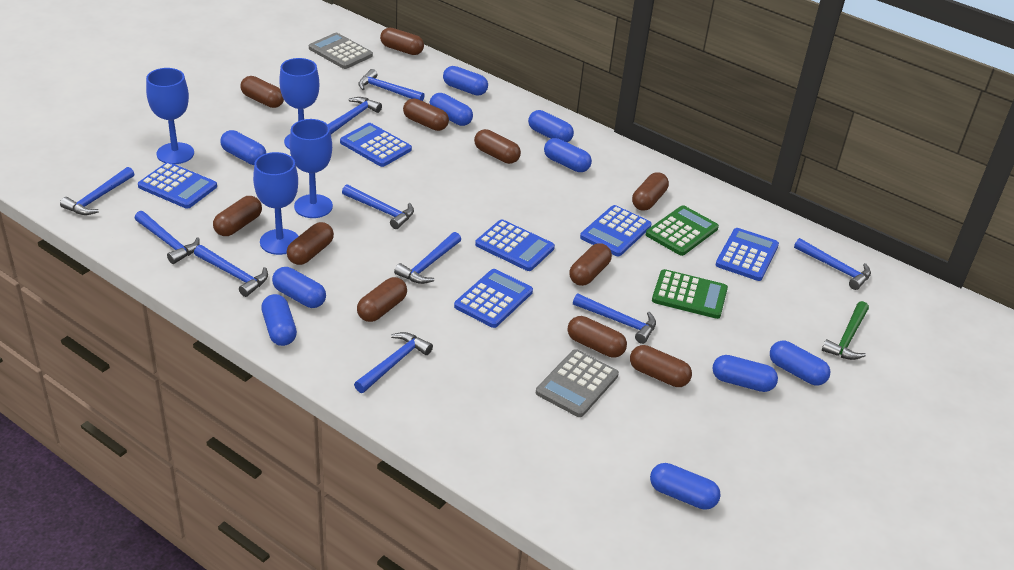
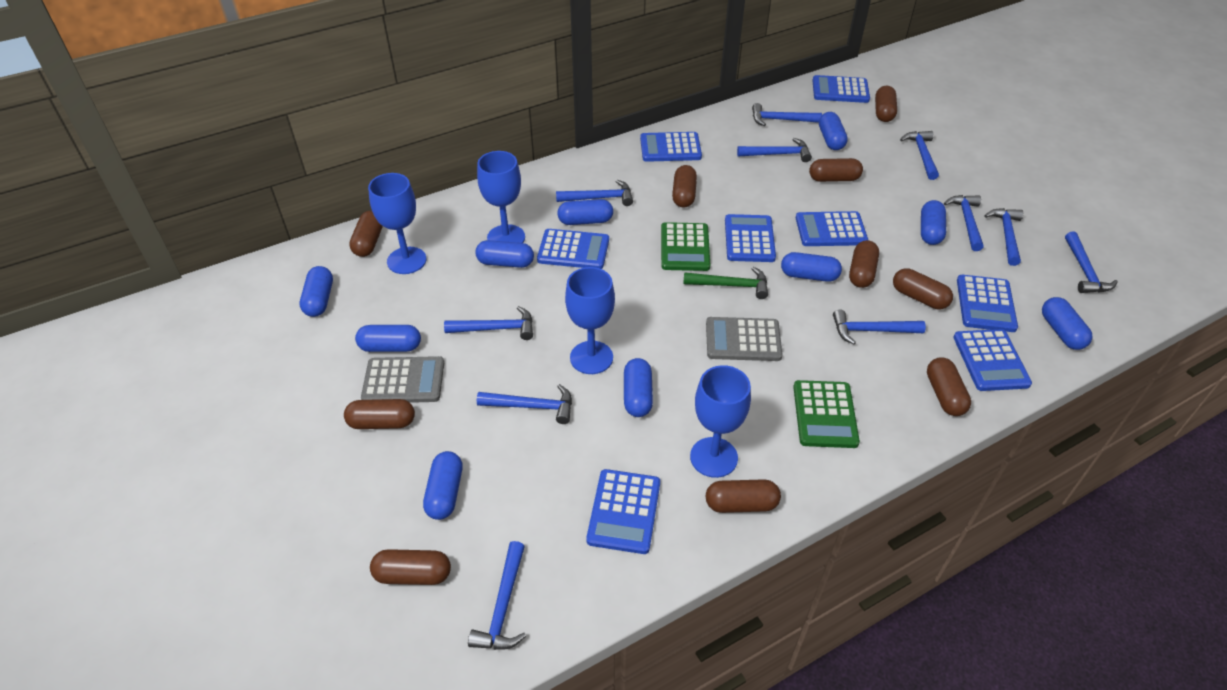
blue calculator: [138,162,217,209] [340,123,412,167] [454,269,533,328] [475,219,555,271] [580,205,652,256] [716,228,779,281] = 6 -> [537,229,609,269] [586,469,660,554] [640,132,702,162] [725,214,776,262] [796,211,868,246] [812,75,870,103] [953,329,1032,391] [957,275,1018,332] = 8
blue hammer: [60,167,134,215] [135,211,200,264] [194,245,268,297] [328,97,382,134] [342,184,414,229] [354,332,433,393] [358,69,425,101] [394,232,461,284] [573,294,656,344] [794,238,871,290] = 10 -> [444,306,533,340] [468,541,526,650] [477,384,572,424] [556,180,633,206] [737,138,812,162] [752,103,822,126] [833,310,926,344] [900,131,939,180] [944,195,984,251] [984,208,1023,266] [1065,232,1118,293] = 11
brown capsule: [213,196,262,236] [241,76,284,108] [287,222,334,265] [357,277,407,322] [380,27,424,55] [403,98,449,131] [474,129,521,164] [568,316,627,358] [569,243,612,286] [630,345,692,387] [632,172,669,211] = 11 -> [344,399,415,429] [349,211,383,257] [370,549,451,585] [672,165,697,208] [706,479,781,513] [809,158,863,182] [849,240,879,288] [875,86,897,122] [893,268,953,309] [927,357,971,416] = 10

